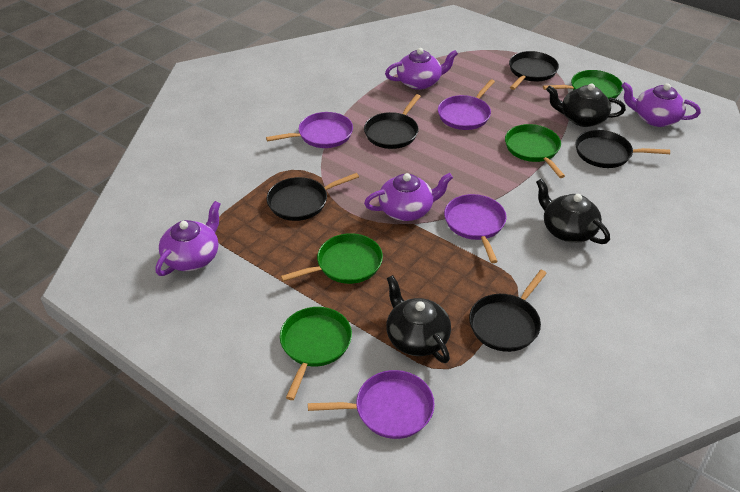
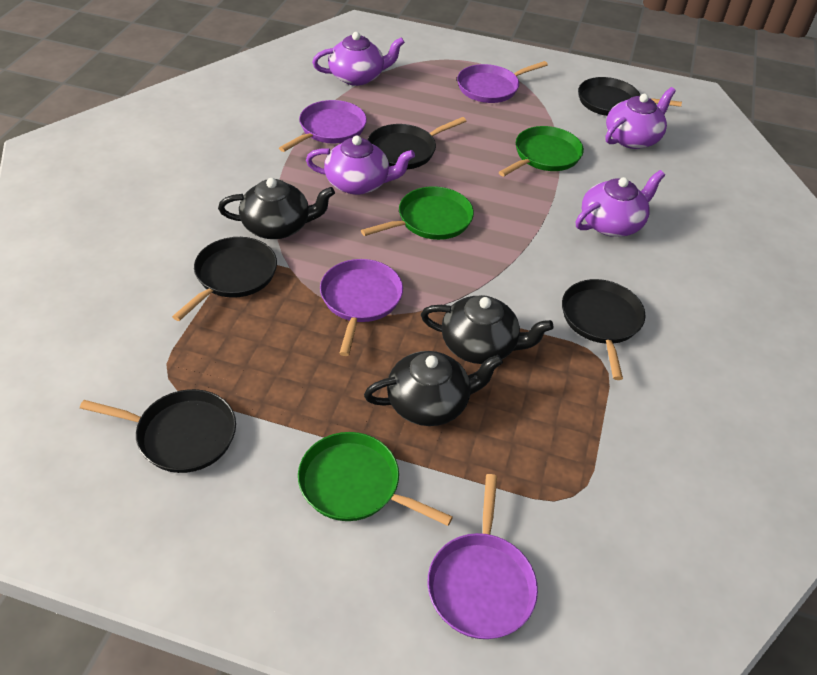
green pan: [280,307,352,400] [281,233,383,284] [505,124,565,178] [543,70,623,99] = 4 -> [298,432,453,526] [361,186,474,240] [499,126,584,177] = 3

